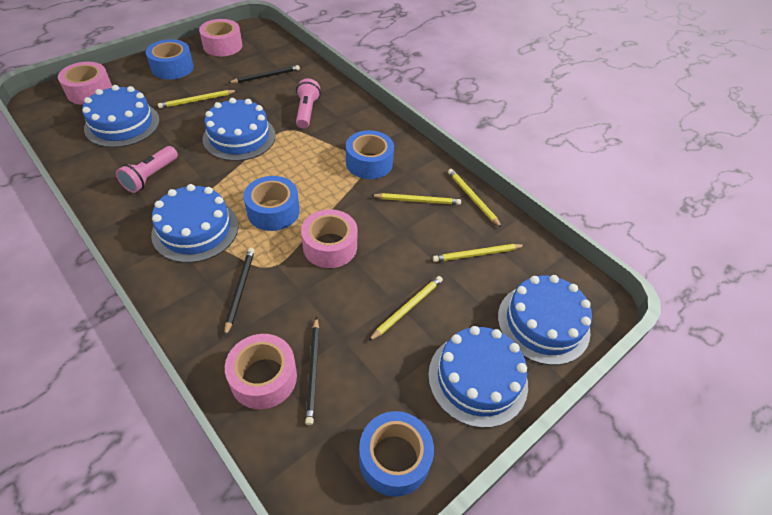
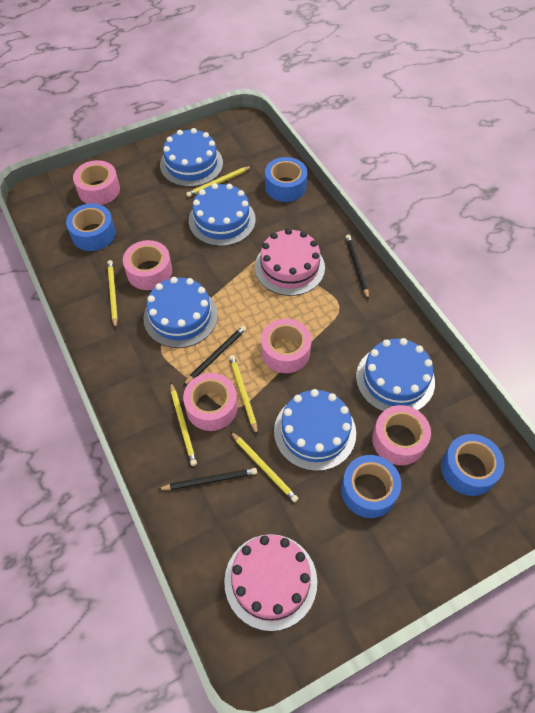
pink cake: none = 0 -> [224,534,317,631] [255,228,325,296] = 2
pink flashlight: [116,146,178,193] [296,78,321,128] = 2 -> none = 0
pink tape: [58,62,112,105] [199,19,243,56] [225,334,297,409] [301,209,357,268] = 4 -> [73,160,120,205] [123,240,172,290] [183,373,238,431] [261,319,312,373] [372,405,431,465] = 5

